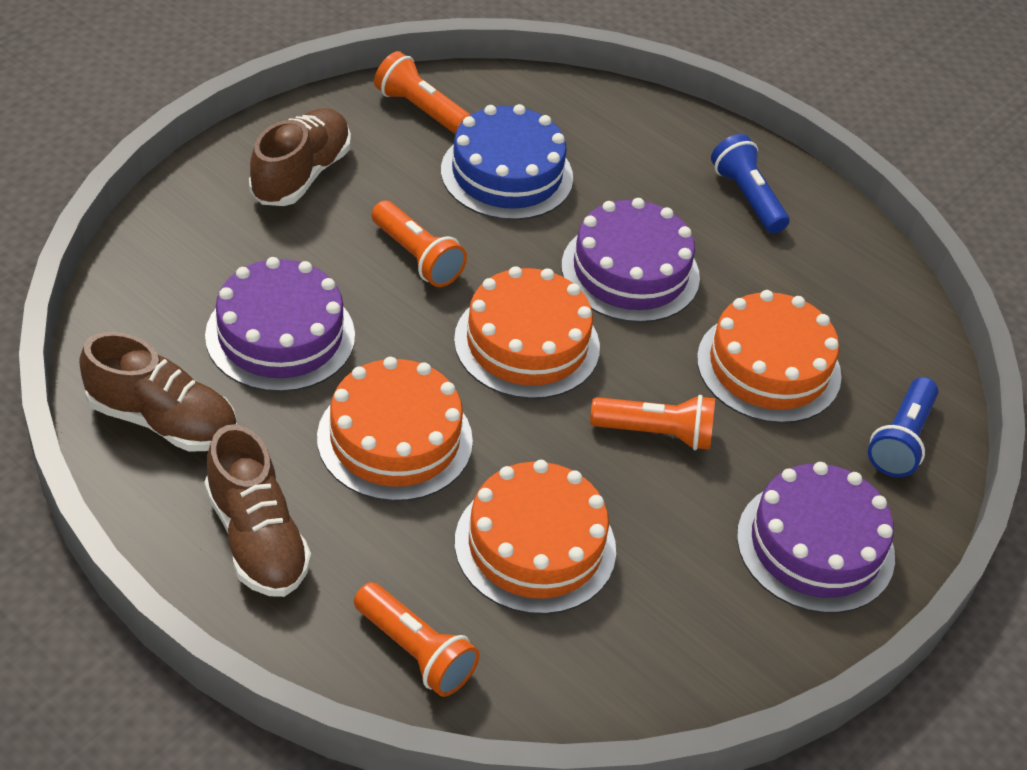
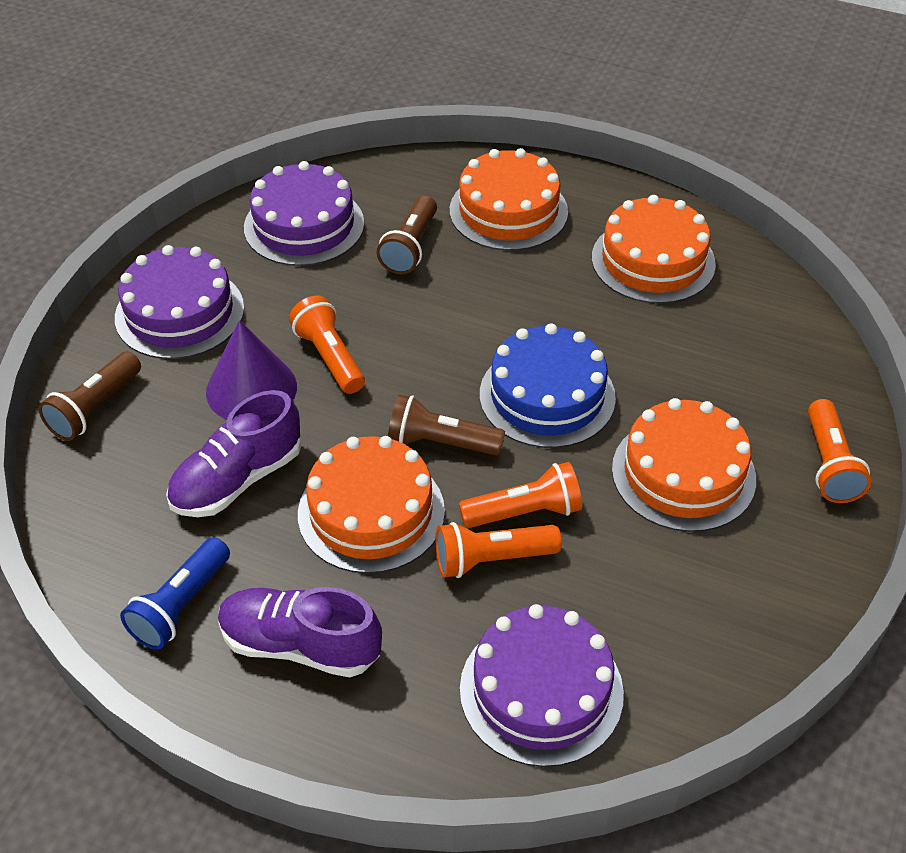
blue flashlight: [711,134,789,233] [868,377,938,477] = 2 -> [120,537,230,650] = 1
brown flashlight: none = 0 -> [38,351,141,441] [377,196,437,274] [388,394,505,456] = 3
brown shoe: [79,332,237,451] [204,424,311,597] [249,108,351,206] = 3 -> none = 0
purple cone: none = 0 -> [206,320,297,420] = 1
purple shoe: none = 0 -> [166,390,301,517] [218,587,382,677] = 2

